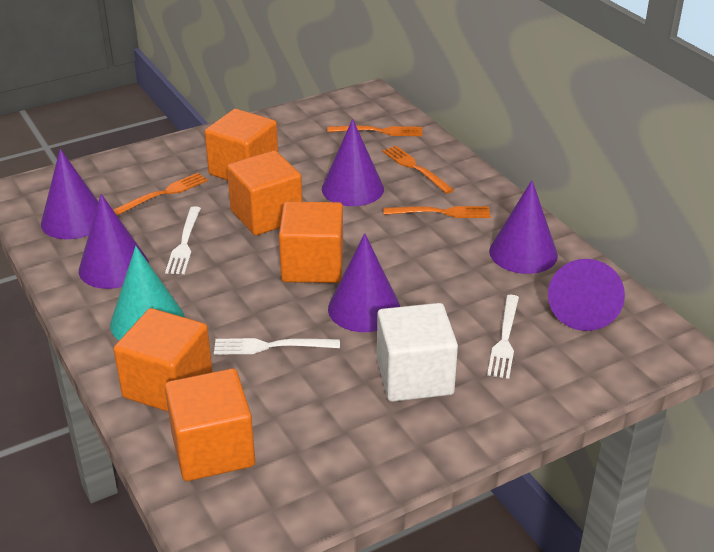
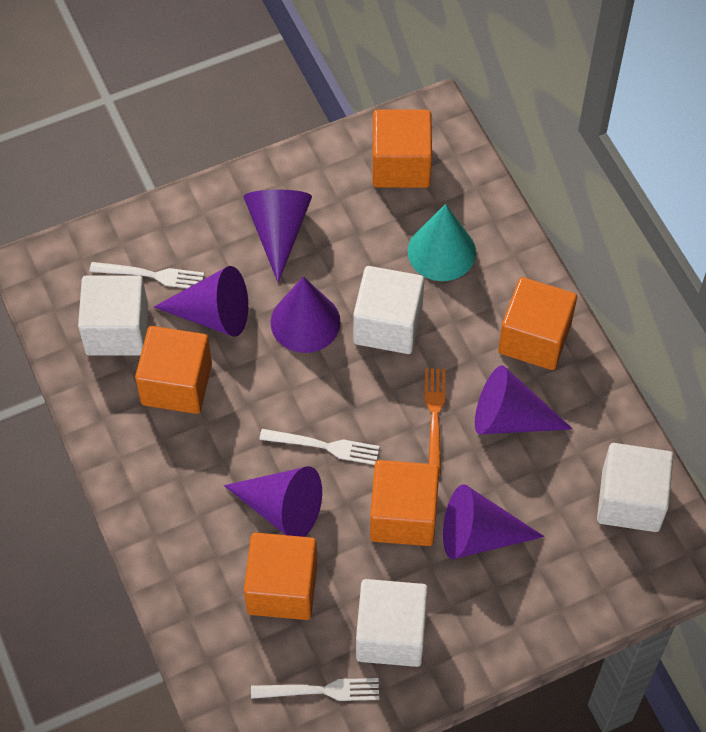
orange fork: [113,173,208,216] [327,125,422,136] [382,146,454,194] [383,206,491,218] = 4 -> [425,368,445,475] = 1
white cube: [377,303,458,402] = 1 -> [78,275,148,356] [353,266,424,354] [356,579,428,667] [597,443,673,532] = 4

